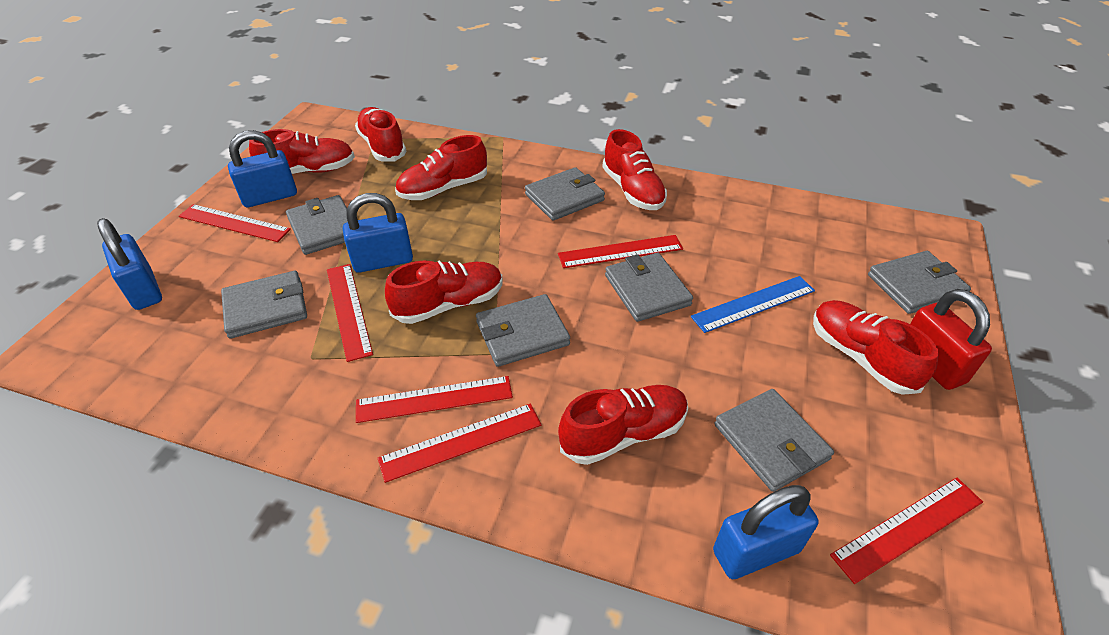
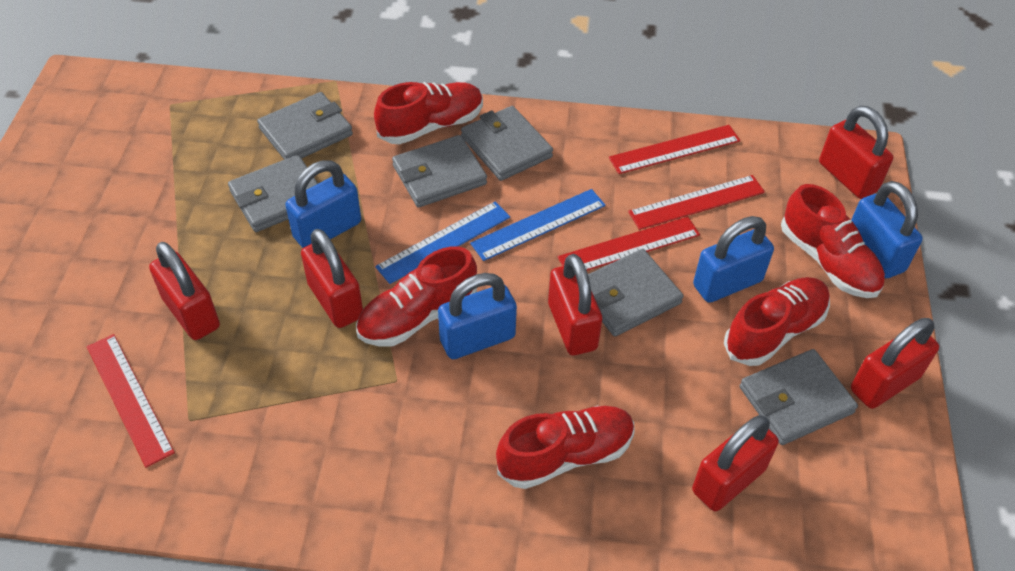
blue ruler: [691,276,815,333] = 1 -> [375,202,510,284] [470,189,606,261] = 2
grey wallet: [221,271,307,339] [286,195,348,255] [476,294,570,367] [525,167,605,221] [605,253,693,322] [714,389,834,492] [868,251,971,314] = 7 -> [228,155,318,232] [257,92,353,160] [392,135,487,208] [461,106,553,181] [588,249,684,336] [740,349,858,445] = 6
red padlock: [910,289,992,390] = 1 -> [149,242,220,340] [301,229,363,328] [548,254,602,355] [692,415,779,511] [819,106,893,199] [851,318,939,409] = 6
red ruler: [179,204,291,242] [327,264,373,362] [356,376,513,423] [378,404,541,483] [558,235,683,268] [830,478,983,584] = 6 -> [87,334,175,468] [558,216,700,271] [609,125,741,174] [628,175,765,230] = 4
red shoe: [249,129,355,174] [355,107,406,162] [385,260,503,324] [395,135,487,200] [558,385,688,465] [602,129,667,210] [813,300,939,395] = 7 -> [356,246,477,347] [374,82,483,144] [496,406,635,489] [724,277,830,366] [781,184,885,298] = 5

